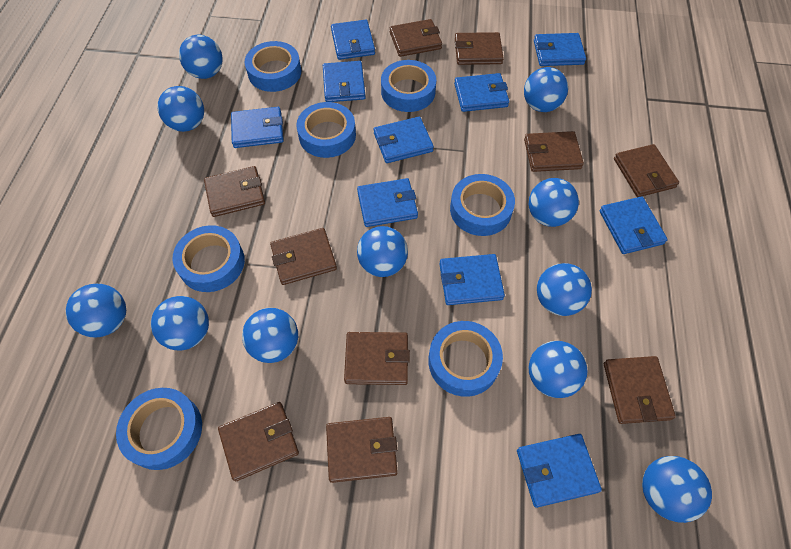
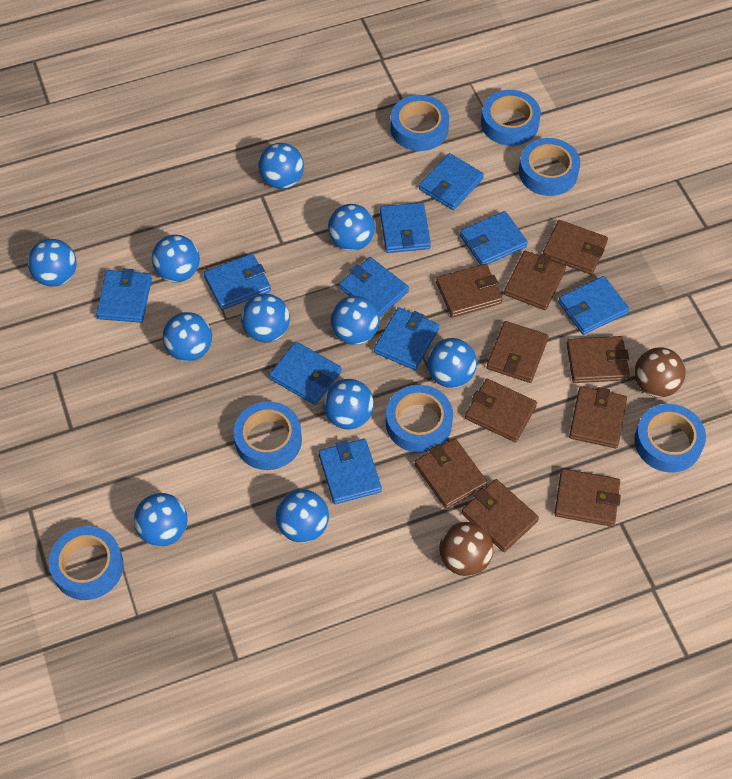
brown ball: none = 0 -> [439,522,493,576] [634,347,686,397] = 2

